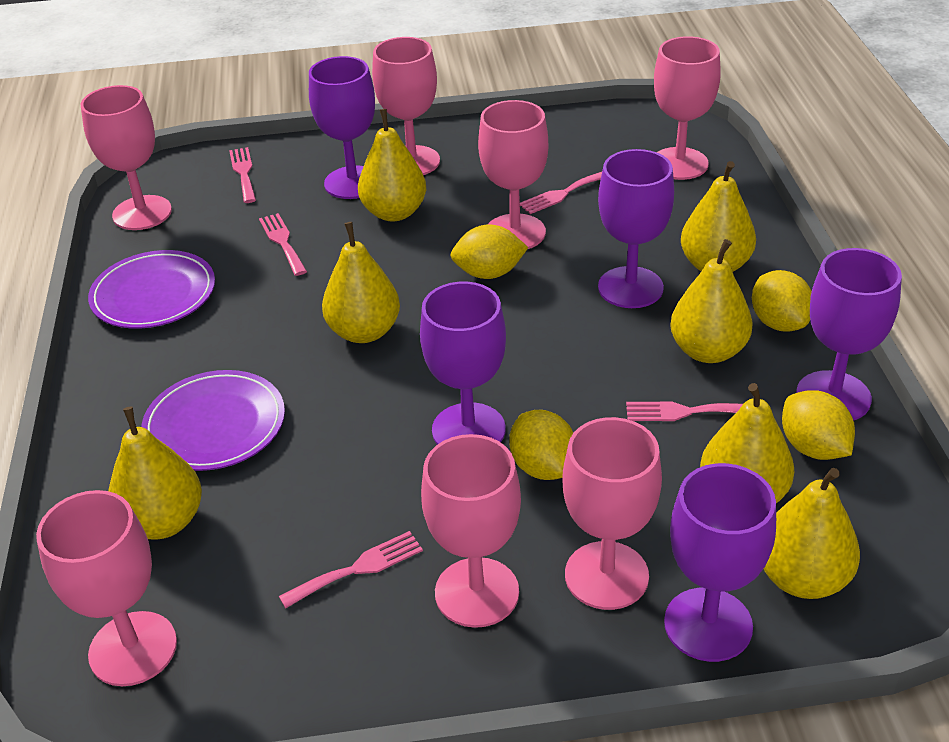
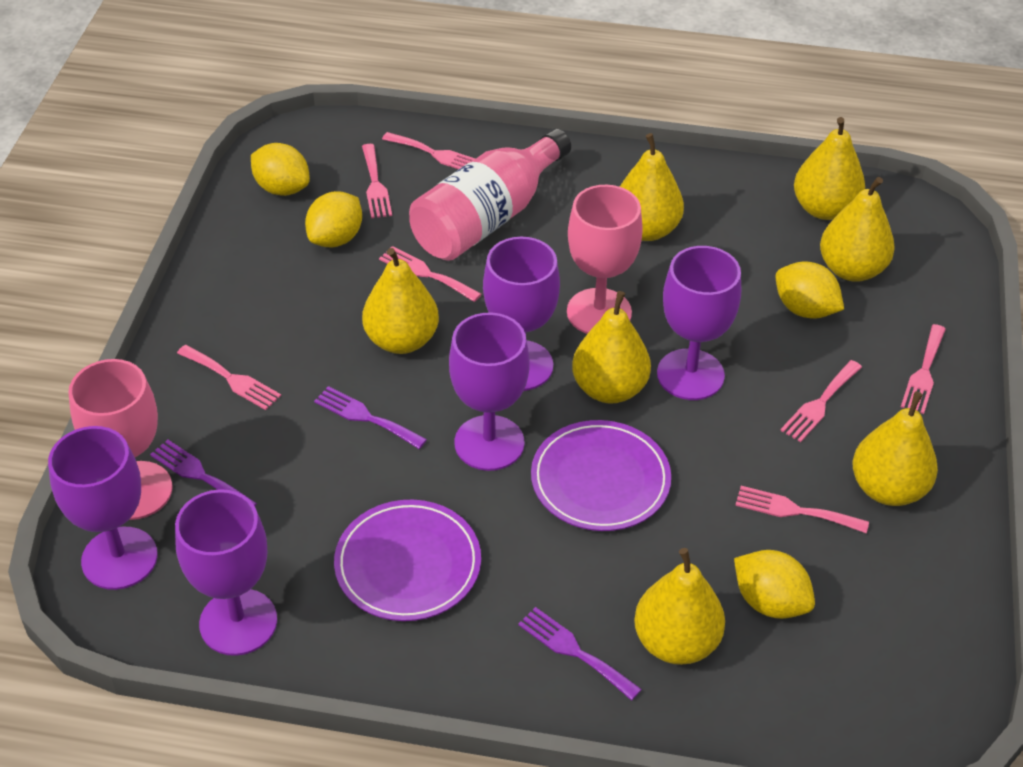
pink bottle: none = 0 -> [409,128,571,261] = 1
pink fork: [229,147,256,203] [259,213,307,276] [279,531,423,608] [520,172,602,214] [626,402,743,421] = 5 -> [177,345,281,410] [362,144,392,218] [379,246,481,302] [382,132,475,169] [735,486,869,533] [780,360,862,442] [901,324,946,414] = 7
pink goblet: [36,490,177,686] [80,85,172,230] [372,37,440,175] [421,434,521,628] [478,100,548,249] [562,417,662,610] [654,36,721,180] = 7 -> [69,359,173,520] [567,185,643,334] = 2
purple fork: none = 0 -> [150,440,257,506] [314,386,427,449] [518,607,642,701] = 3

